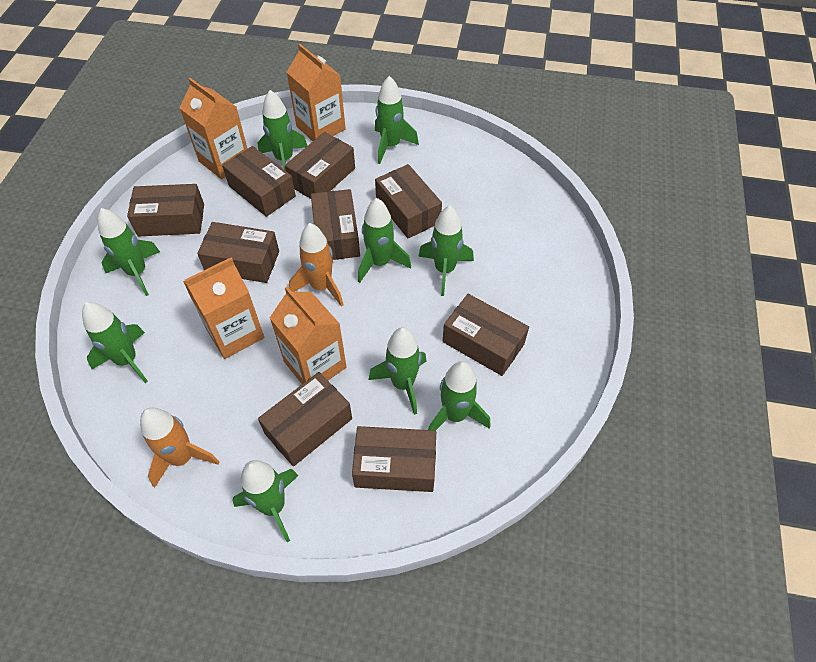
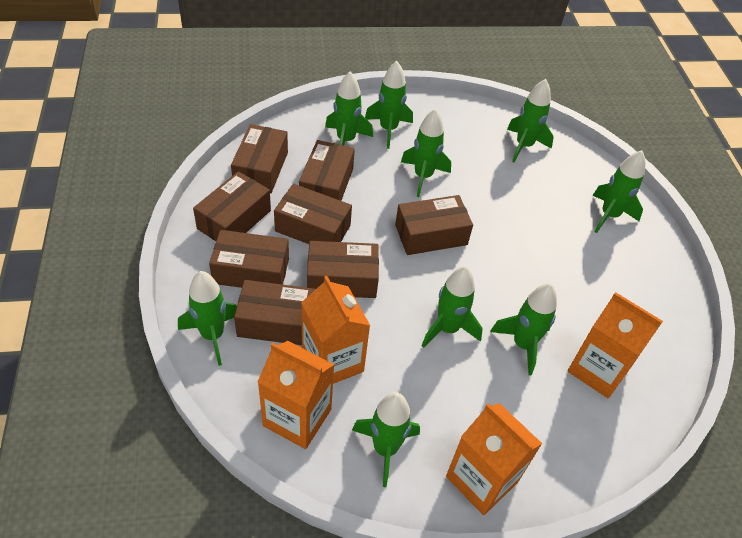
brown box: [127,184,204,236] [197,222,279,283] [222,146,296,217] [258,372,352,466] [285,132,355,199] [311,189,360,260] [352,426,436,492] [375,164,442,238] [442,294,529,376] = 9 -> [193,171,271,241] [209,230,289,288] [231,124,288,194] [234,280,316,345] [274,184,352,244] [299,140,355,201] [307,241,379,298] [395,195,473,255] = 8
orange rocket: [140,407,219,488] [289,223,344,307] = 2 -> none = 0

